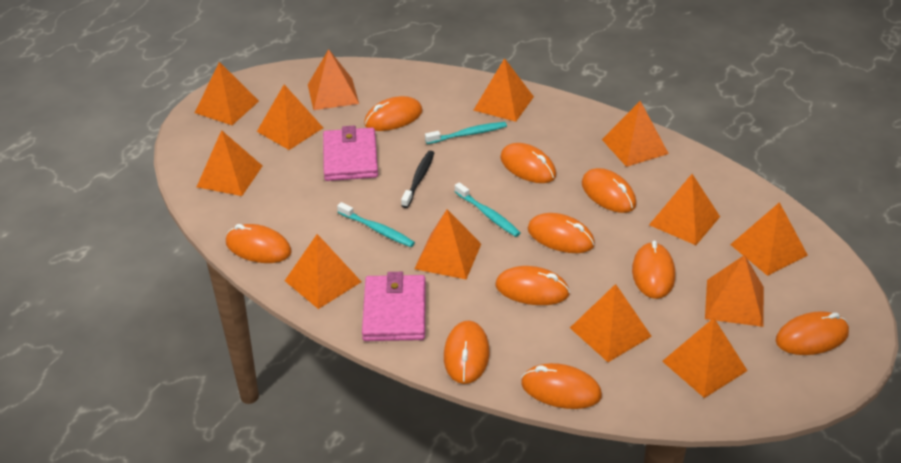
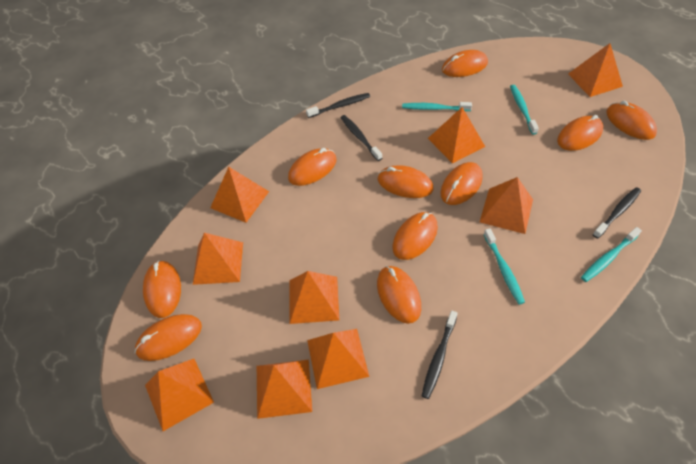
black toothbrush: [401,151,434,208] = 1 -> [306,93,370,118] [341,115,382,161] [421,311,458,399] [593,187,641,239] = 4
orange pyramid: [195,62,259,125] [197,130,262,196] [257,84,323,150] [285,234,361,309] [308,49,359,110] [414,209,481,279] [473,58,534,122] [570,284,652,362] [602,101,669,167] [649,174,720,245] [662,318,748,398] [705,255,764,327] [730,202,808,276] = 13 -> [145,359,214,431] [193,233,243,285] [210,167,269,223] [257,359,312,419] [289,271,339,324] [307,329,369,389] [428,107,485,163] [480,177,533,234] [568,43,623,97] = 9
pink wallet: [323,126,378,181] [362,272,426,341] = 2 -> none = 0
turquoise toothbrush: [337,202,415,247] [425,122,507,144] [455,182,520,237] = 3 -> [402,102,472,111] [484,228,525,305] [510,85,539,135] [581,227,642,282] = 4

